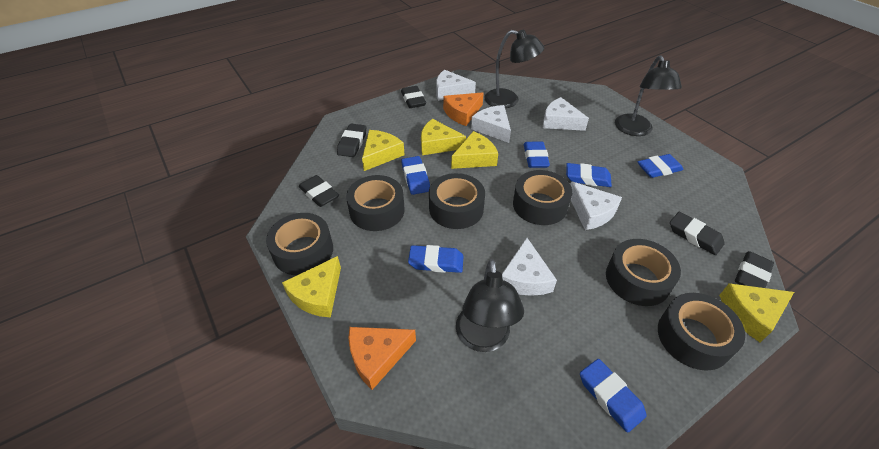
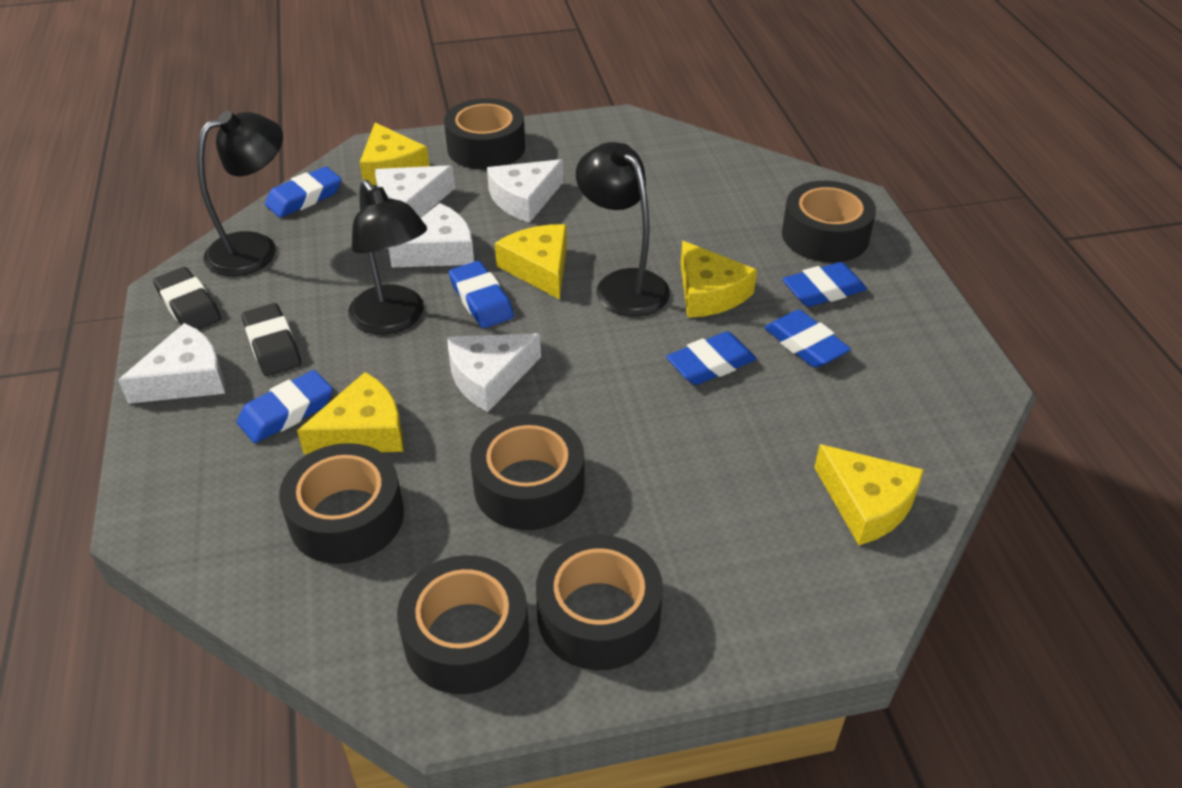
black eraser: [299,175,339,207] [337,124,366,157] [401,86,426,108] [670,212,725,255] [735,251,774,288] = 5 -> [153,267,221,330] [241,303,301,376] = 2
orange cheese: [348,327,416,390] [443,92,484,126] = 2 -> none = 0

